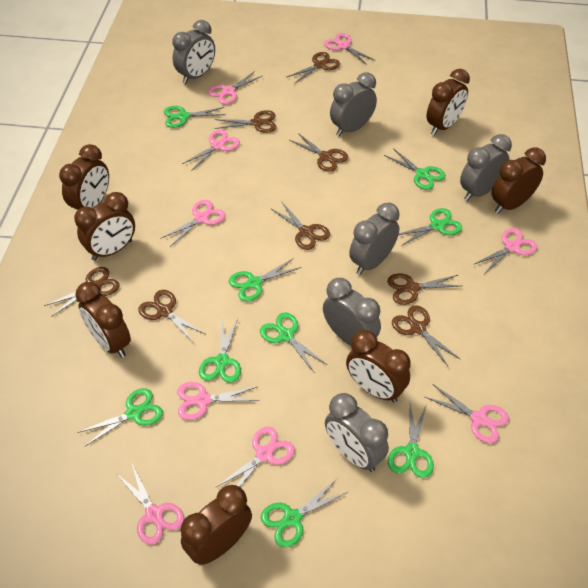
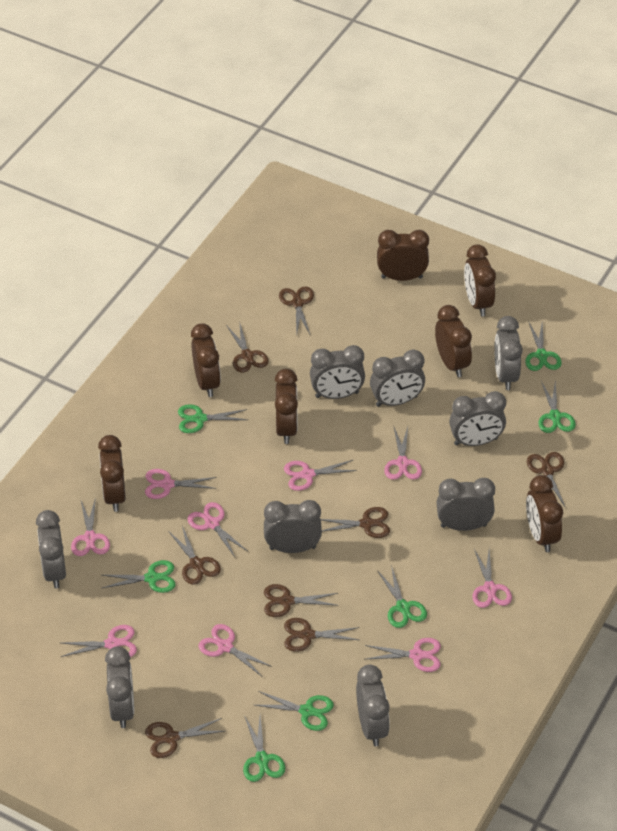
green scissors: [77,388,163,447] [164,106,226,128] [199,317,241,383] [229,258,302,302] [260,312,327,372] [261,479,348,548] [384,148,446,190] [388,404,434,478] [399,208,462,246] = 9 -> [102,560,175,593] [178,404,248,433] [243,715,285,782] [255,691,334,731] [377,565,427,628] [525,321,562,371] [538,380,576,433] = 7
grey clock: [172,20,215,84] [323,278,381,346] [325,393,389,472] [330,72,377,136] [349,203,400,275] [460,134,512,201] = 6 -> [36,510,66,588] [105,646,134,728] [264,500,322,553] [310,345,365,399] [356,665,390,746] [370,350,425,407] [437,478,495,531] [449,391,506,446] [495,316,523,390] = 9

